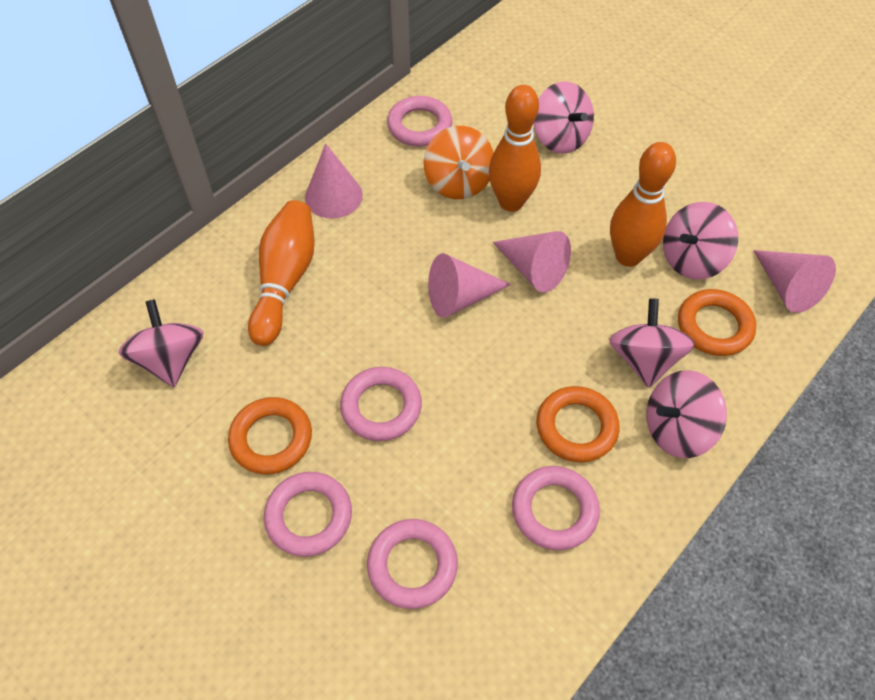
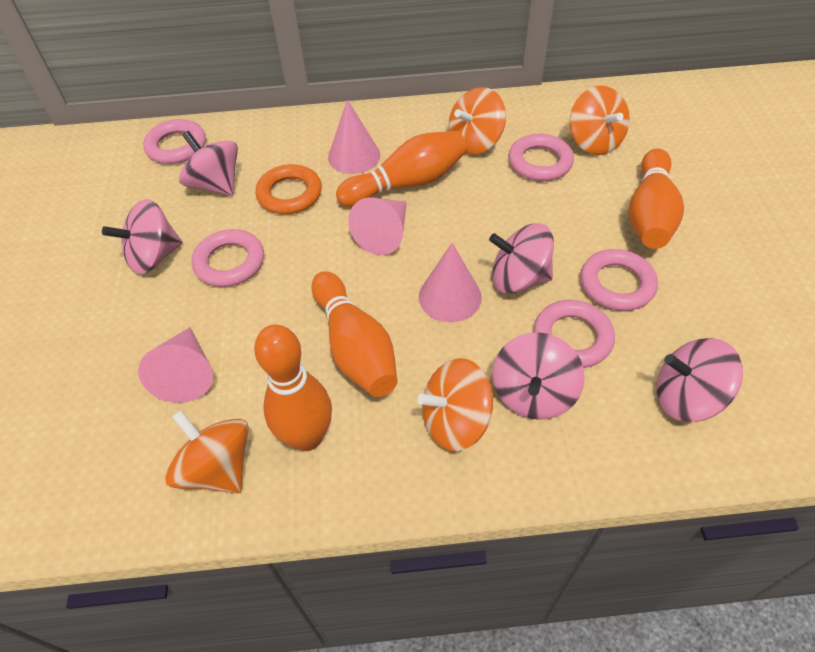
orange bowling pin: [248,200,315,346] [489,85,541,212] [610,142,676,267] = 3 -> [254,325,332,451] [312,271,397,397] [336,131,467,207] [629,148,684,249] = 4
orange ring: [228,397,312,474] [537,386,620,463] [678,289,756,356] = 3 -> [255,164,322,214] = 1
orange spinning top: [424,126,494,199] = 1 -> [165,410,249,493] [417,358,493,451] [448,87,506,155] [570,86,630,155] = 4

